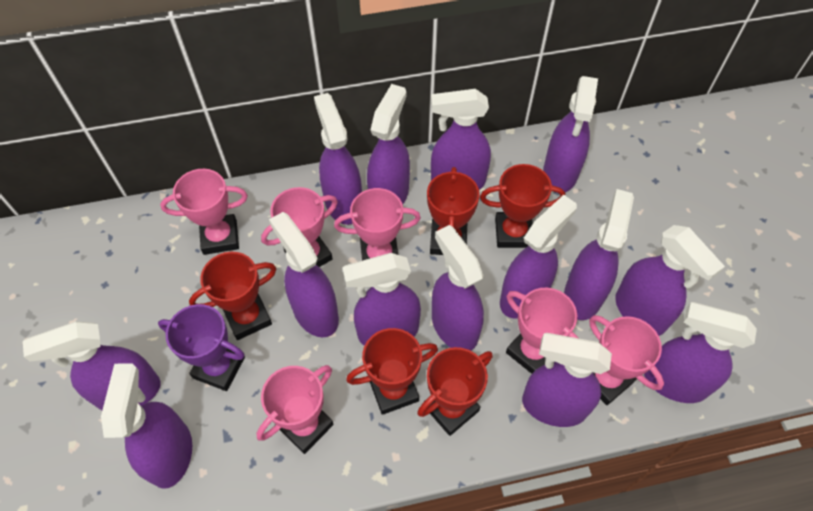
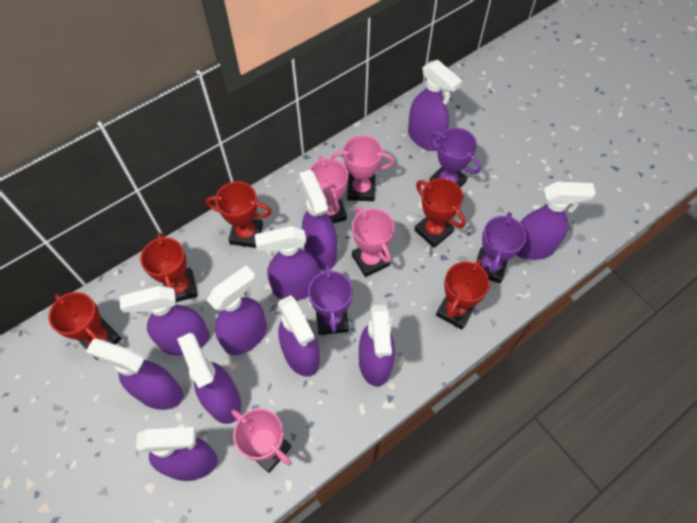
pink trophy: [160,169,248,255] [256,365,334,454] [261,187,338,267] [334,188,421,261] [506,288,578,374] [589,315,664,405] = 6 -> [231,408,292,473] [309,156,348,223] [330,135,395,201] [352,207,394,277] = 4
purple spray bottle: [23,321,161,410] [101,363,192,489] [269,212,339,337] [314,93,362,225] [342,253,421,346] [367,84,410,204] [431,89,491,190] [432,225,484,351] [500,195,577,318] [522,333,612,427] [543,76,598,193] [564,189,634,320] [615,225,725,336] [644,302,757,403] = 14 -> [86,339,183,410] [119,286,210,355] [136,427,218,481] [177,333,241,424] [207,265,267,355] [255,226,319,300] [278,295,320,377] [299,170,337,270] [359,305,395,387] [408,60,462,151] [516,182,596,260] = 11
purple trophy: [158,304,245,391] = 1 -> [308,264,353,335] [429,128,481,187] [477,212,527,283] = 3

